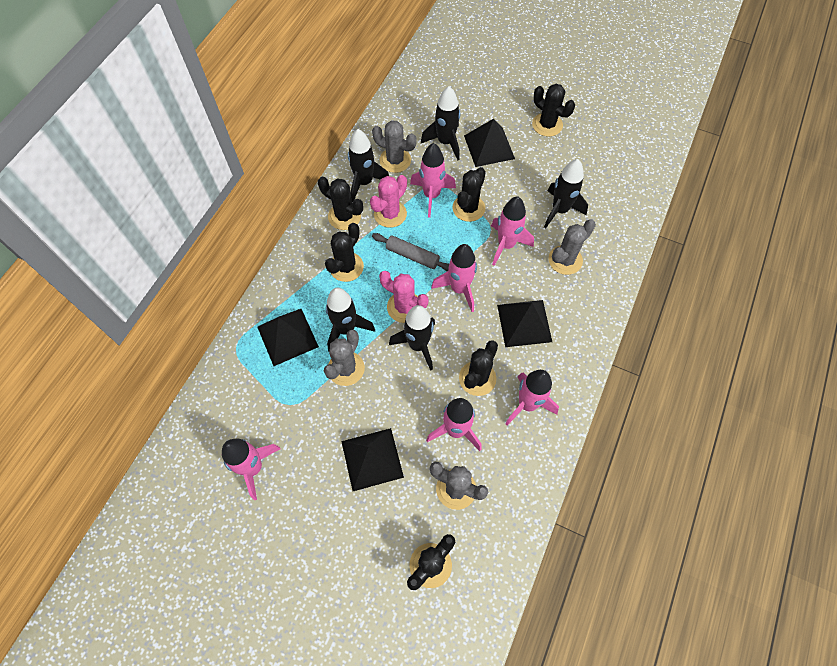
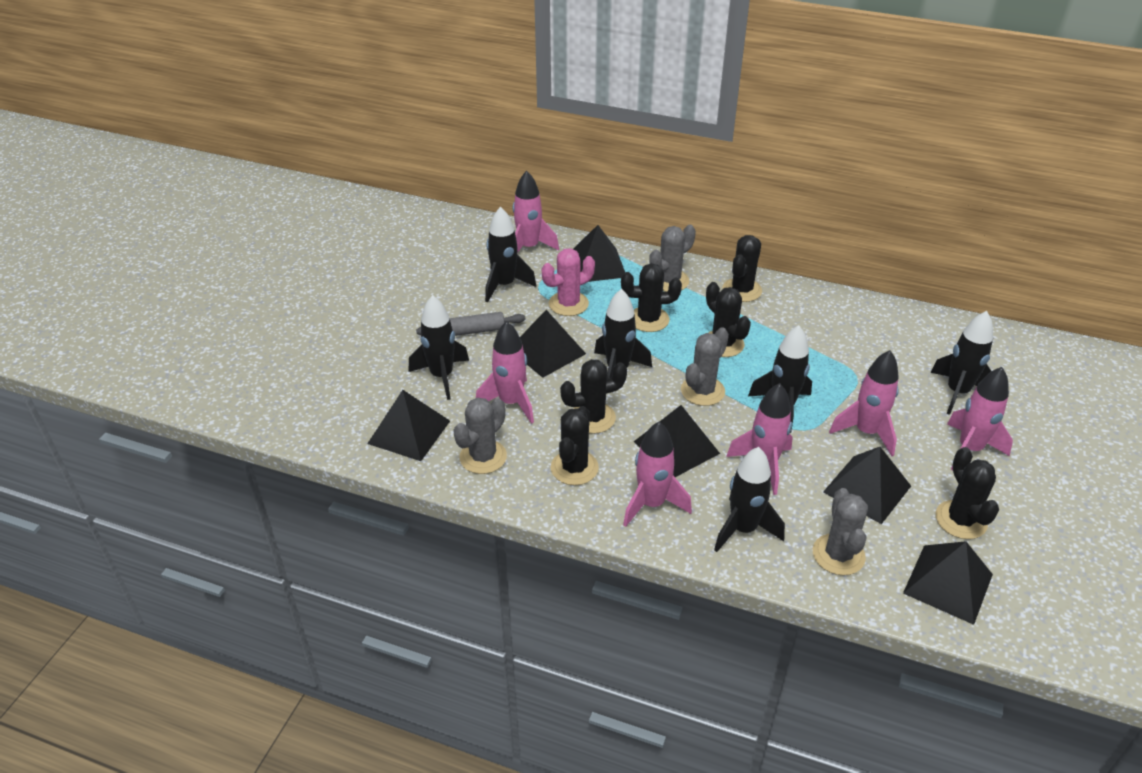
black pyramid: [257,309,319,366] [341,428,404,491] [464,119,515,167] [497,300,552,347] = 4 -> [367,390,450,461] [520,310,586,378] [573,225,625,282] [634,405,720,477] [823,447,911,524] [903,541,993,625] = 6
black rocket: [326,288,375,352] [348,129,389,202] [389,305,435,371] [421,86,460,160] [544,159,588,228] = 5 -> [409,295,469,400] [485,207,536,303] [594,289,652,379] [714,447,785,552] [748,325,812,433] [930,311,993,415] = 6
pink cactus: [370,175,407,228] [379,271,429,323] = 2 -> [542,248,595,316] = 1

